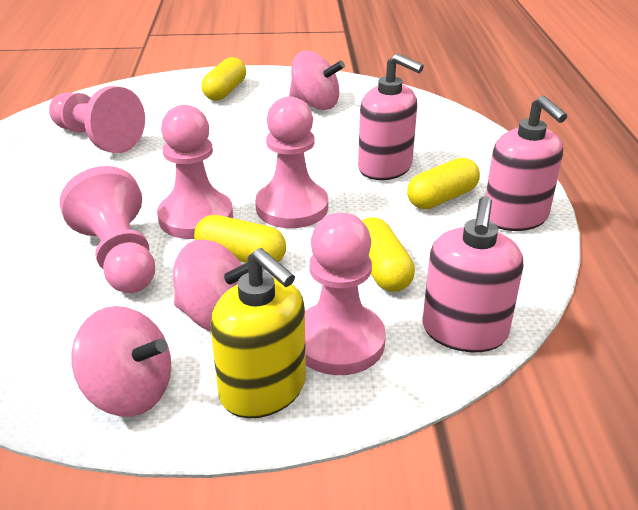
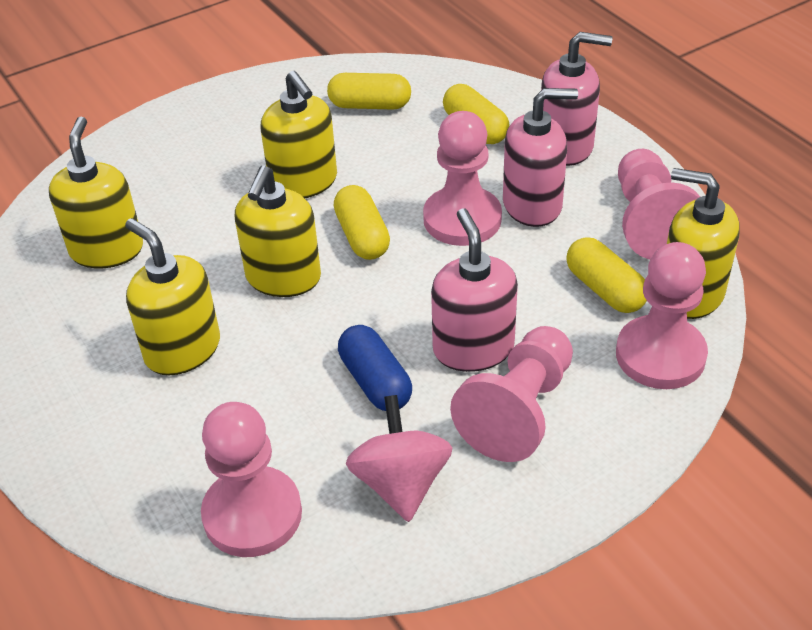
blue capsule: none = 0 -> [338,325,412,411] = 1
pink spinning top: [71,306,171,417] [173,239,248,331] [289,51,345,110] = 3 -> [346,395,452,522] = 1
yellow soap dispenser: [210,248,306,418] = 1 -> [49,117,143,269] [125,218,220,375] [235,165,321,297] [261,71,337,198] [667,168,740,319] = 5

